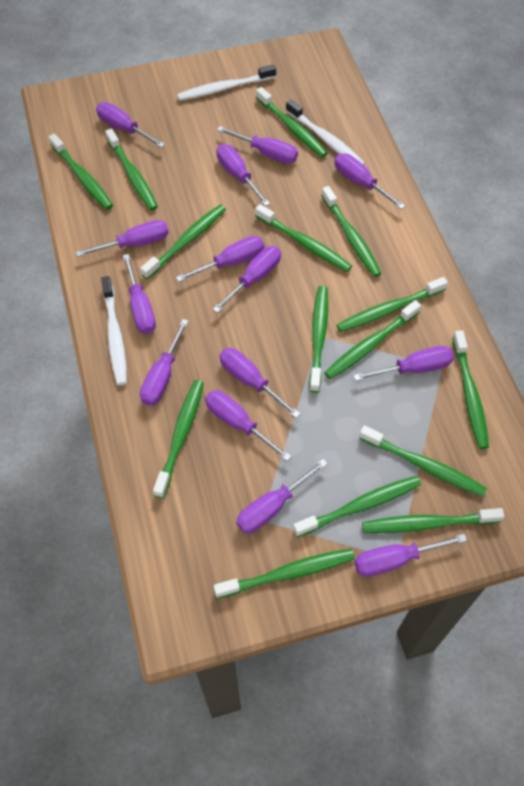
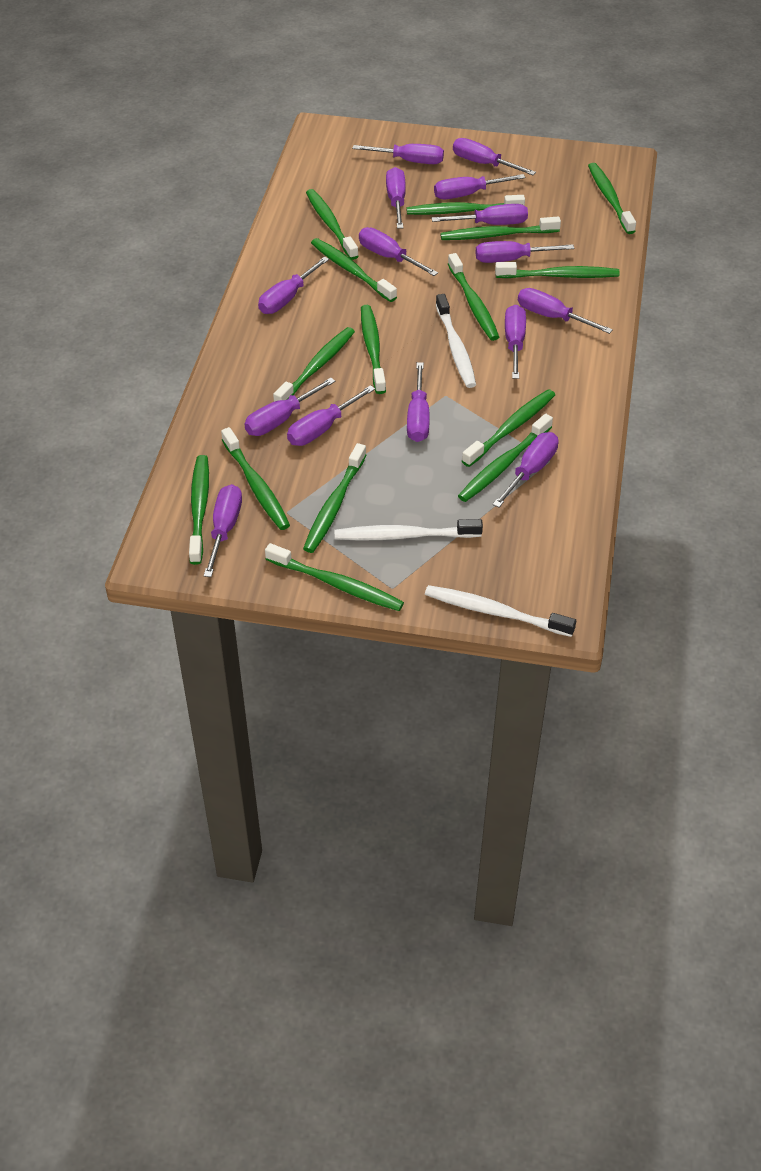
purple screwdriver: [76,220,169,257] [96,102,165,148] [123,254,156,334] [140,319,189,406] [176,236,264,282] [205,390,292,461] [213,246,281,313] [216,144,270,206] [217,126,298,164] [220,348,301,418] [236,459,328,534] [334,153,405,209] [353,346,454,381] [355,534,467,577] = 14 -> [204,484,242,577] [244,378,336,436] [258,257,329,314] [287,385,375,446] [352,144,444,164] [359,227,438,276] [386,167,406,229] [407,362,430,442] [431,204,528,225] [434,174,526,199] [453,138,536,175] [475,241,574,263] [493,432,559,508] [505,305,526,379] [518,288,613,334] = 15

